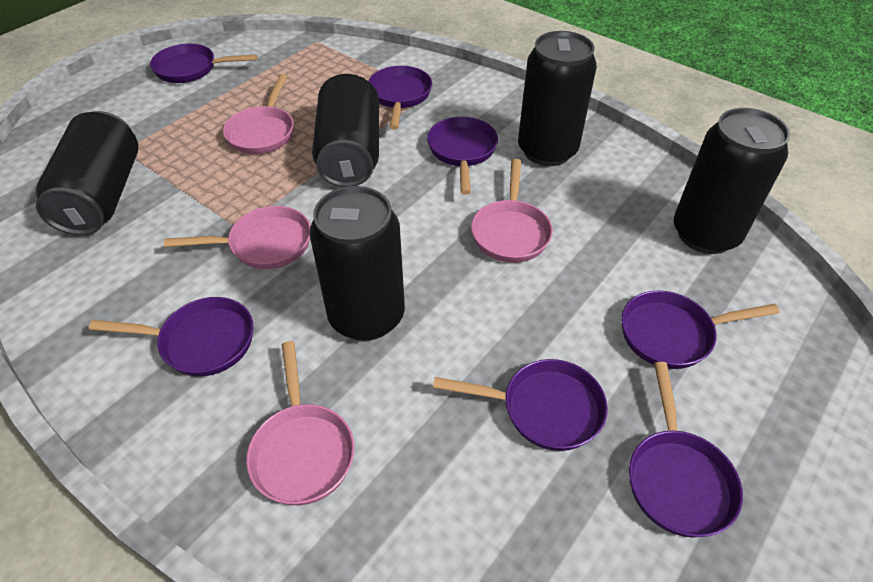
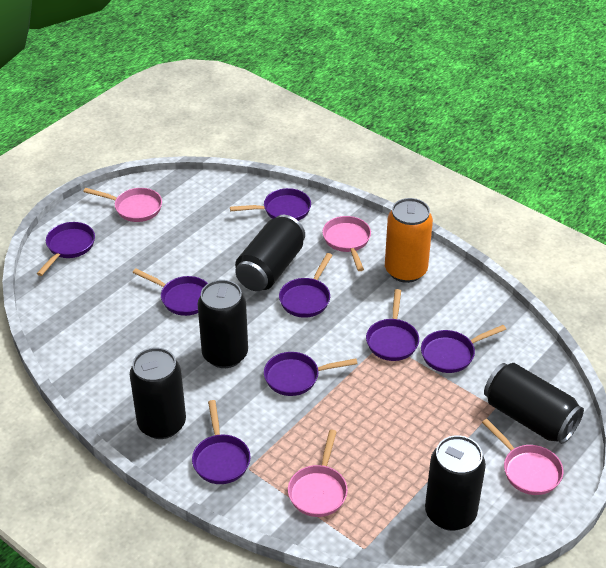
orange can: none = 0 -> [385,198,433,283] = 1
purple pan: [89,297,253,377] [150,44,257,83] [369,66,432,130] [427,117,498,194] [433,359,608,451] [621,291,780,369] [629,362,743,538] = 7 -> [37,222,95,276] [132,268,208,316] [192,400,251,484] [230,188,311,221] [264,352,357,396] [279,253,332,318] [366,289,419,361] [421,325,506,373] = 8

